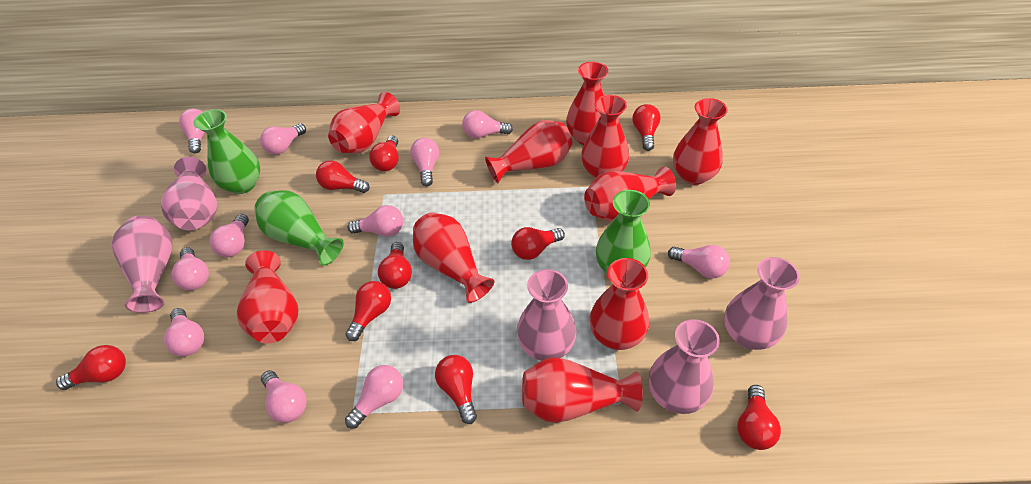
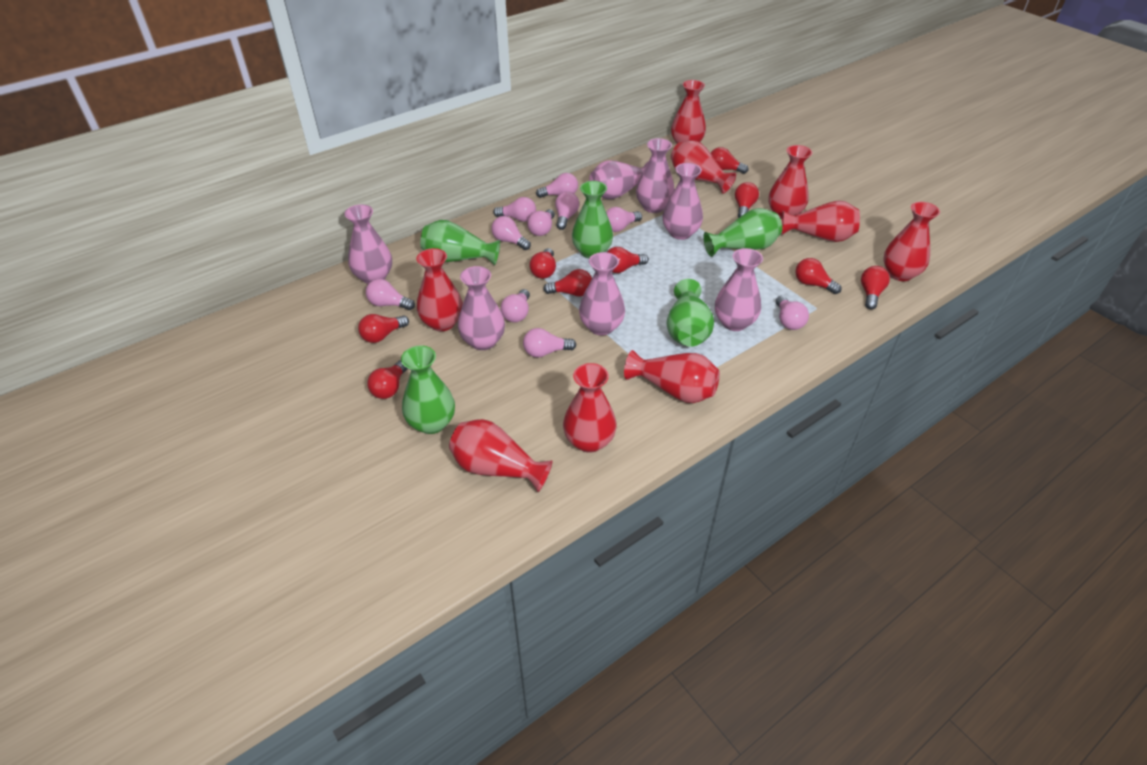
green vase: [193,109,260,194] [254,190,344,265] [596,190,651,274] = 3 -> [401,346,455,434] [420,220,500,265] [572,181,613,259] [667,279,714,347] [703,208,782,257] = 5
pink light bulb: [164,308,204,356] [171,247,209,290] [179,109,205,154] [210,214,249,257] [260,123,306,155] [261,370,307,423] [345,365,403,429] [348,205,403,237] [410,138,439,186] [462,110,513,138] [668,245,730,279] = 11 -> [366,279,415,310] [491,216,531,250] [493,197,536,222] [500,289,530,322] [523,328,576,357] [527,209,555,236] [536,173,578,198] [555,191,579,230] [606,207,642,232] [776,296,809,330] = 10
pink vase: [112,215,173,313] [161,157,217,231] [517,269,577,361] [649,319,720,414] [724,257,800,350] = 5 -> [344,204,392,284] [458,266,505,350] [579,252,625,335] [589,160,648,199] [636,138,675,213] [663,163,703,240] [715,248,763,331] = 7
red vase: [237,250,298,344] [328,92,400,154] [413,212,494,303] [485,120,573,183] [522,357,643,423] [566,62,608,145] [581,95,629,178] [584,167,676,222] [589,258,649,350] [673,98,728,185] = 10 -> [417,248,463,331] [449,419,552,492] [563,363,617,453] [624,350,720,403] [671,80,706,144] [671,140,736,193] [768,145,812,220] [782,200,860,242] [883,202,940,281] = 9

